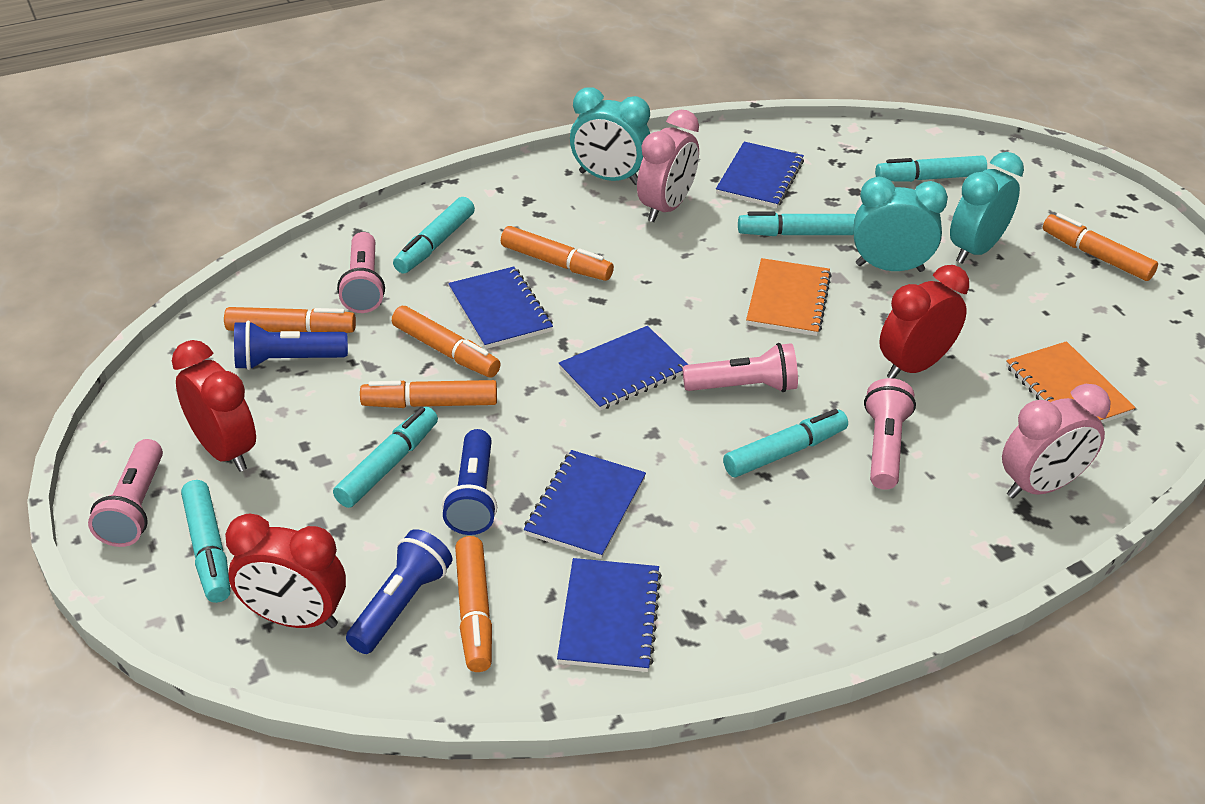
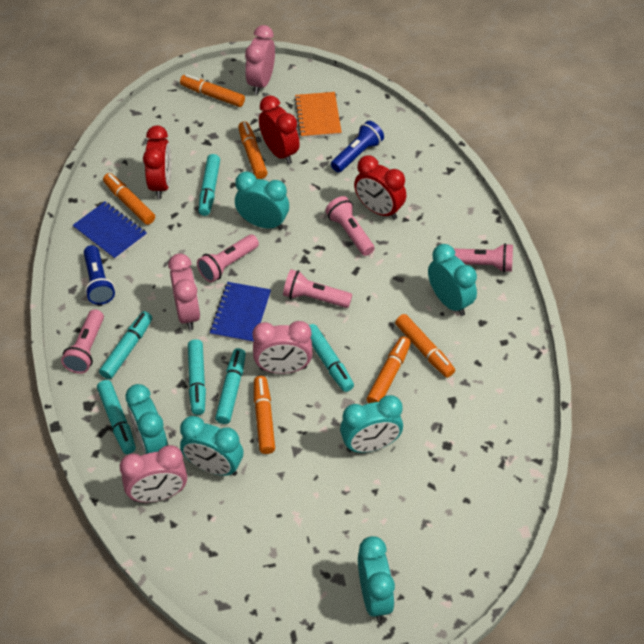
blue flashlight: [234,321,348,370] [346,529,452,654] [442,429,497,535] = 3 -> [84,245,115,305] [331,121,384,173] = 2
blue notebook: [448,267,553,349] [524,450,646,559] [557,558,662,672] [559,326,688,411] [716,142,804,208] = 5 -> [72,201,147,260] [209,282,271,343] = 2
orange notebook: [746,258,831,336] [1006,341,1136,423] = 2 -> [294,92,342,138] = 1
pink clock: [637,110,699,222] [1002,384,1111,498] = 2 -> [120,445,187,502] [168,253,200,330] [245,25,275,95] [252,321,313,374] = 4
pink flashlight: [88,439,163,547] [337,232,385,313] [682,343,798,392] [864,378,916,490] = 4 -> [61,309,104,374] [197,234,259,282] [283,269,352,308] [325,196,375,256] [454,243,513,272] = 5
turquoise clock: [570,87,650,185] [854,177,948,272] [950,152,1024,264] = 3 -> [126,384,168,454] [180,416,243,476] [235,172,289,230] [340,395,403,453] [358,536,395,621] [428,244,477,316] = 6

